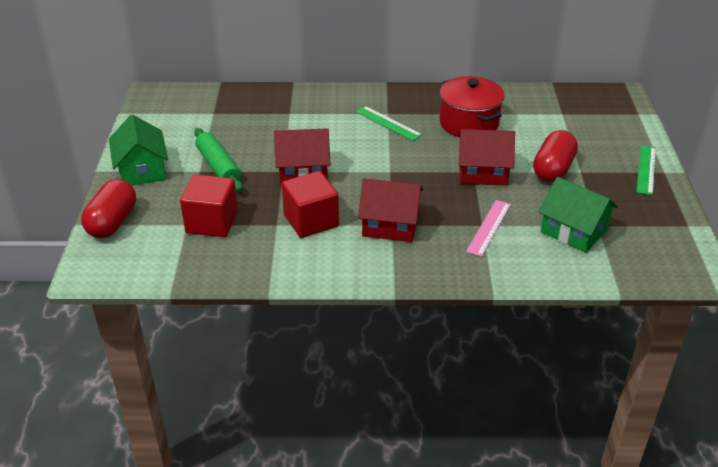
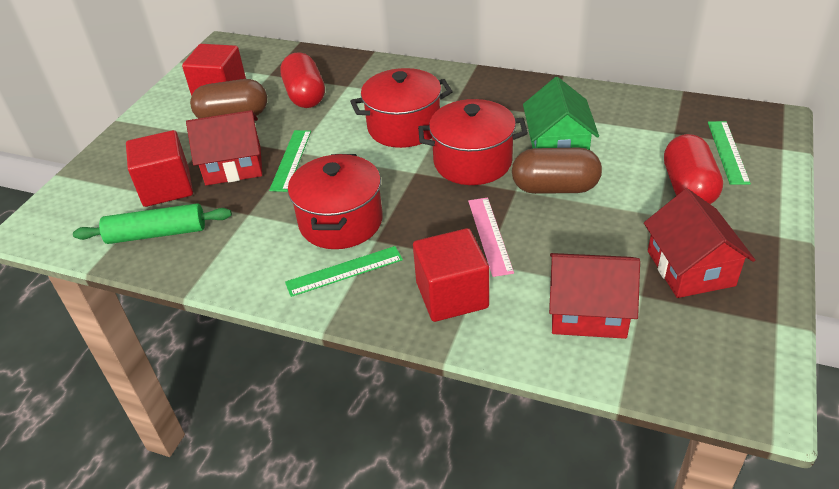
brown capsule: none = 0 -> [190,79,267,118] [512,148,602,194] = 2
green house: [109,115,168,185] [539,177,618,253] = 2 -> [523,77,599,150] = 1
green ruler: [356,106,422,141] [637,145,656,195] = 2 -> [269,130,311,192] [285,246,403,297] [708,121,751,185] = 3
red cube: [180,175,238,237] [282,171,339,238] = 2 -> [126,130,193,207] [182,44,246,96] [413,228,489,322] = 3
red pot: [440,76,504,137] = 1 -> [288,154,383,249] [350,68,453,148] [418,99,528,185] = 3

